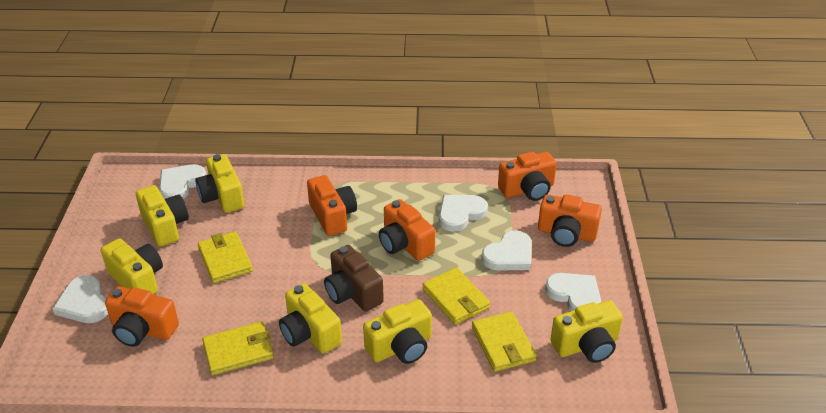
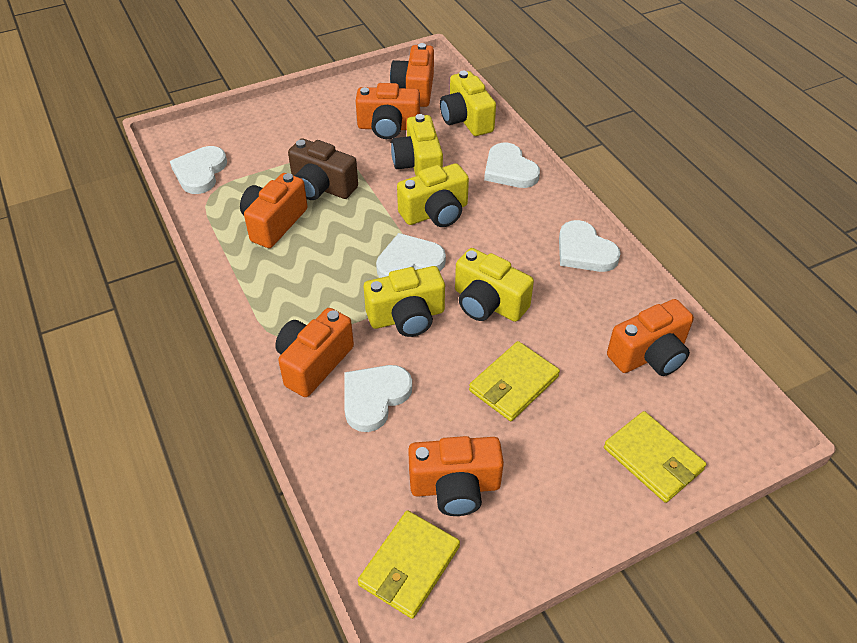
orange camera: [105,286,179,347] [307,175,357,236] [379,199,435,261] [498,152,557,201] [538,194,602,247] = 5 -> [240,173,308,248] [275,308,354,397] [356,83,420,139] [390,43,434,107] [408,436,504,516] [607,299,694,376] = 6
yellow camera: [101,238,163,295] [136,185,189,247] [195,154,244,213] [279,283,342,354] [363,299,432,364] [550,300,623,363] = 6 -> [364,266,445,337] [391,114,443,176] [397,163,469,227] [440,71,496,136] [455,248,534,322] = 5
yellow wallet: [198,231,253,283] [202,321,274,375] [423,267,490,325] [472,311,537,372] = 4 -> [358,510,460,619] [469,341,560,421] [604,411,706,503] = 3

